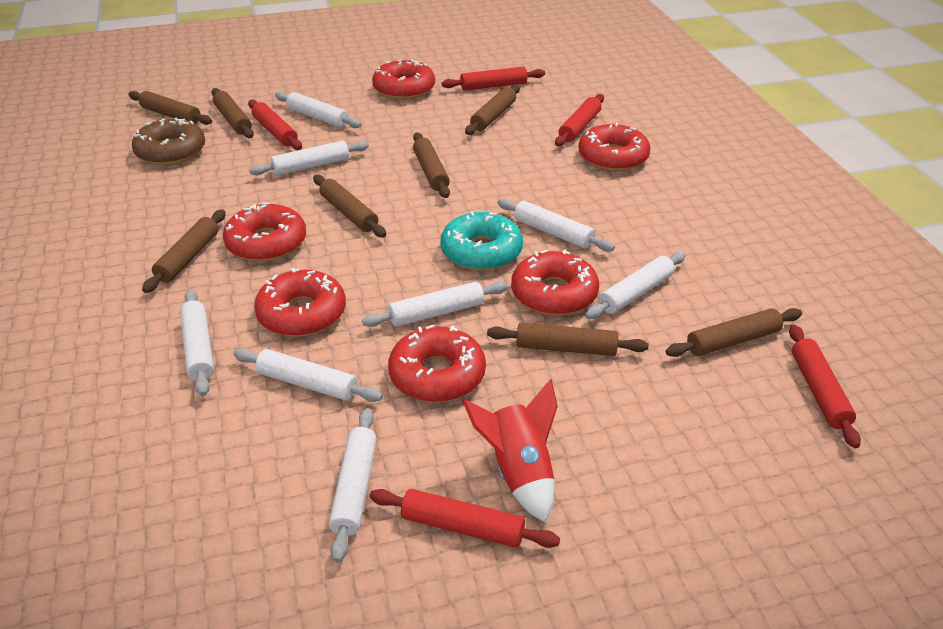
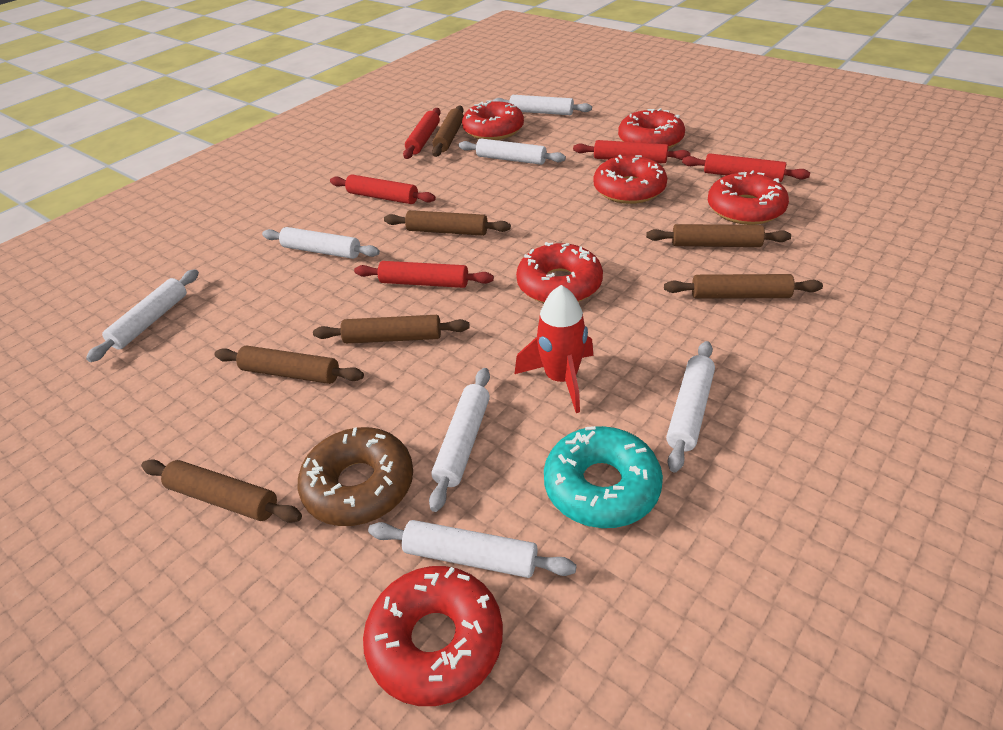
brown rolling pin: [128,91,212,125] [142,209,226,293] [211,88,254,138] [313,175,386,237] [413,133,450,198] [465,84,520,135] [487,323,649,356] [665,308,802,357] = 8 -> [141,459,302,523] [214,346,364,384] [313,315,470,344] [384,210,511,236] [432,105,464,157] [646,224,791,247] [664,274,823,299] = 7
white rolling pin: [180,289,214,396] [234,349,383,402] [249,141,369,176] [275,92,362,128] [329,408,377,562] [362,282,508,327] [497,198,615,252] [585,252,686,319] = 8 -> [86,269,199,362] [262,227,380,259] [368,520,577,578] [429,368,490,512] [459,139,566,165] [492,95,592,115] [666,341,715,473] = 7

